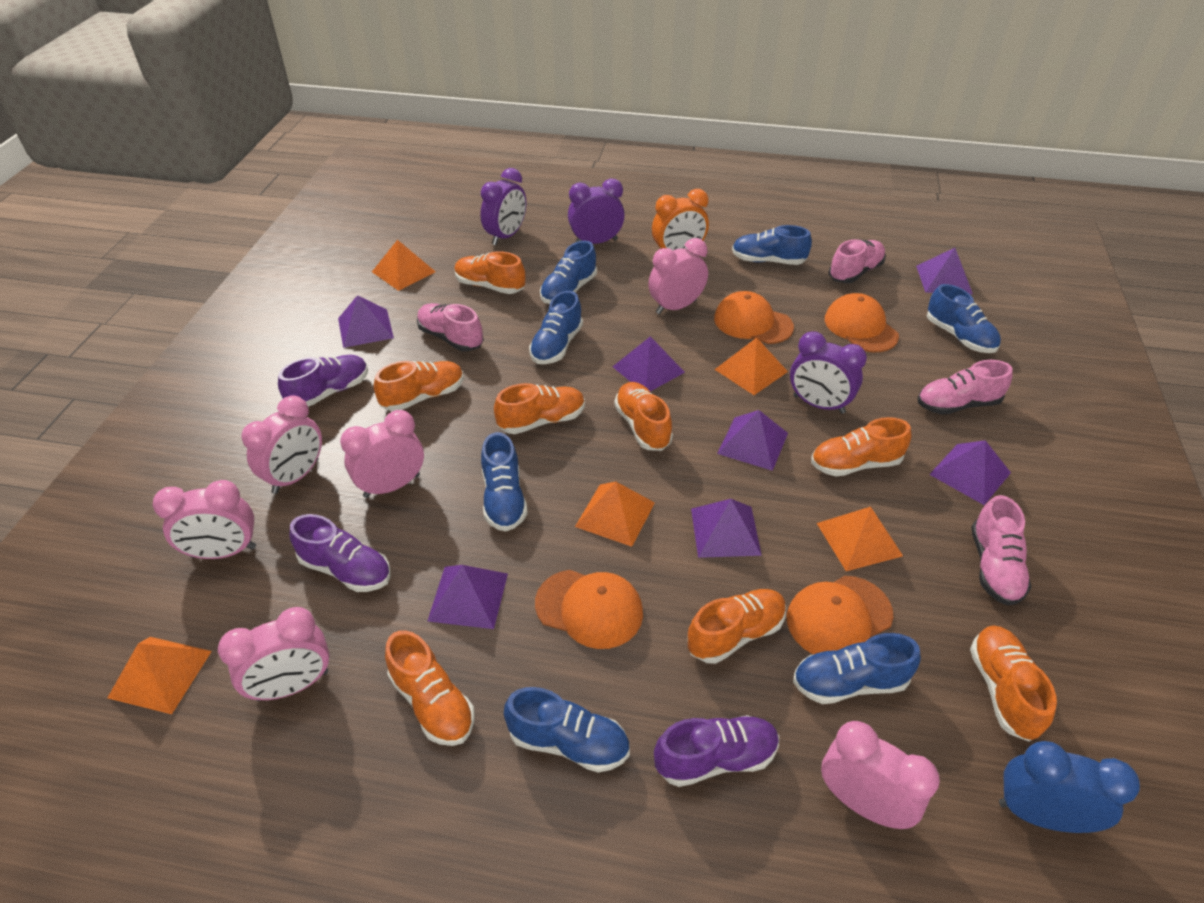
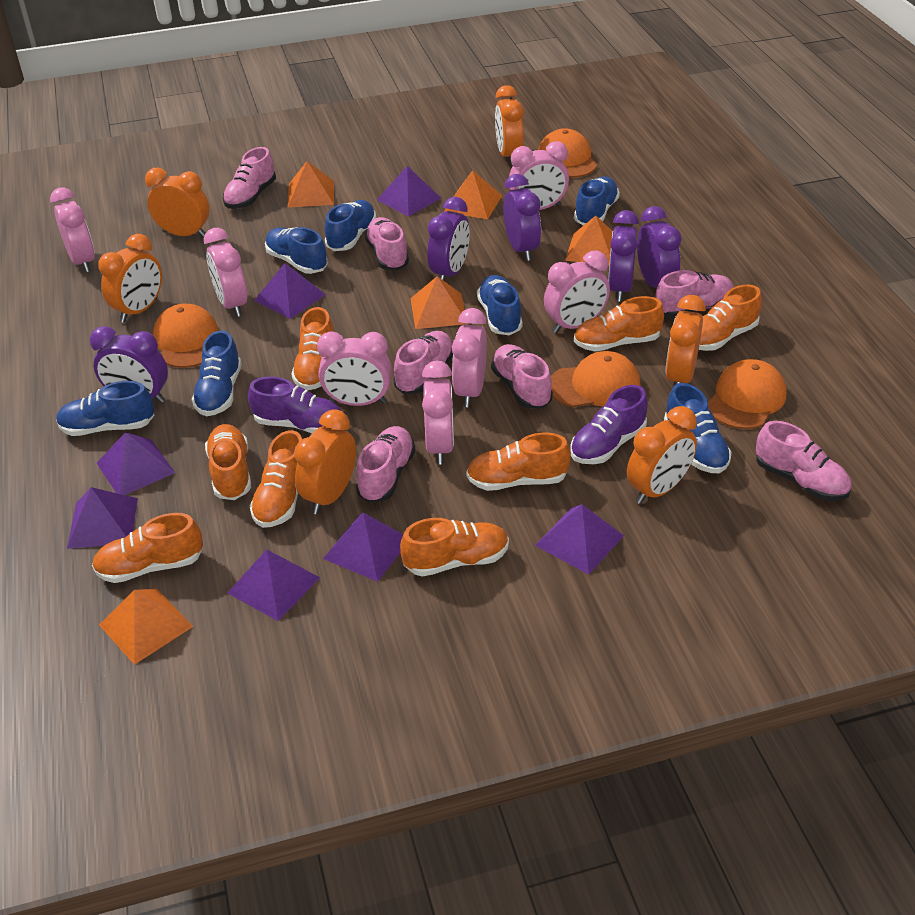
blue clock: [999,741,1140,833] = 1 -> none = 0
orange clock: [652,189,709,250] = 1 -> [99,234,162,323] [145,168,209,238] [294,409,356,514] [495,85,524,165] [627,406,697,504] [665,295,705,386] = 6
pink clock: [153,480,256,559] [218,607,330,701] [242,396,322,494] [340,410,424,498] [648,238,708,314] [821,721,940,829] = 6 -> [50,187,95,272] [204,228,247,317] [317,332,392,406] [422,360,454,465] [452,308,487,407] [509,141,569,210] [544,251,610,333] = 7
pink shoe: [417,303,484,352] [829,239,886,283] [918,360,1013,415] [971,495,1032,606] = 4 -> [223,147,276,209] [356,426,415,503] [364,217,409,270] [393,331,453,394] [491,344,553,409] [655,270,733,318] [756,421,852,501] = 7
purple clock: [481,168,526,245] [568,179,625,244] [790,332,867,414] = 3 -> [90,326,168,403] [427,197,470,281] [503,174,541,261] [608,210,639,302] [637,206,681,288] = 5
purple shoe: [278,355,368,407] [290,514,391,592] [654,715,779,787] = 3 -> [248,377,341,433] [570,385,648,464] = 2

